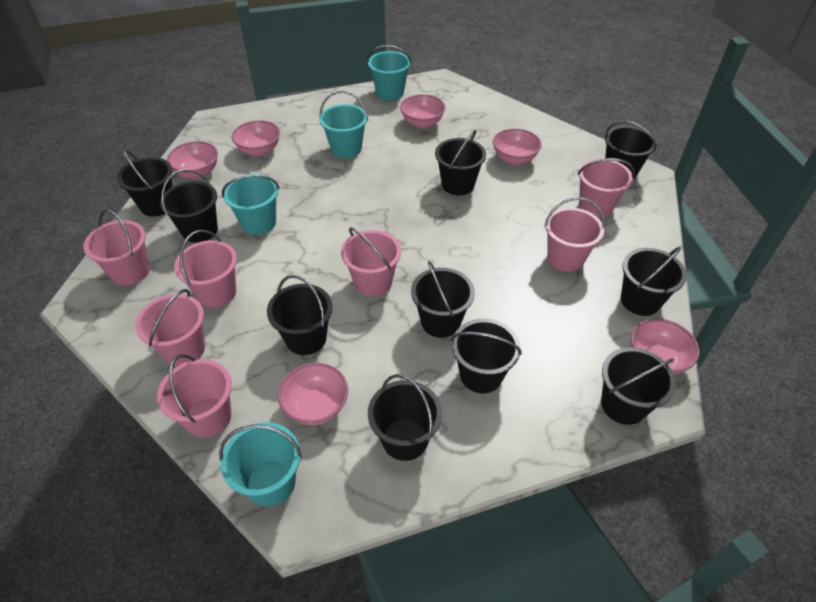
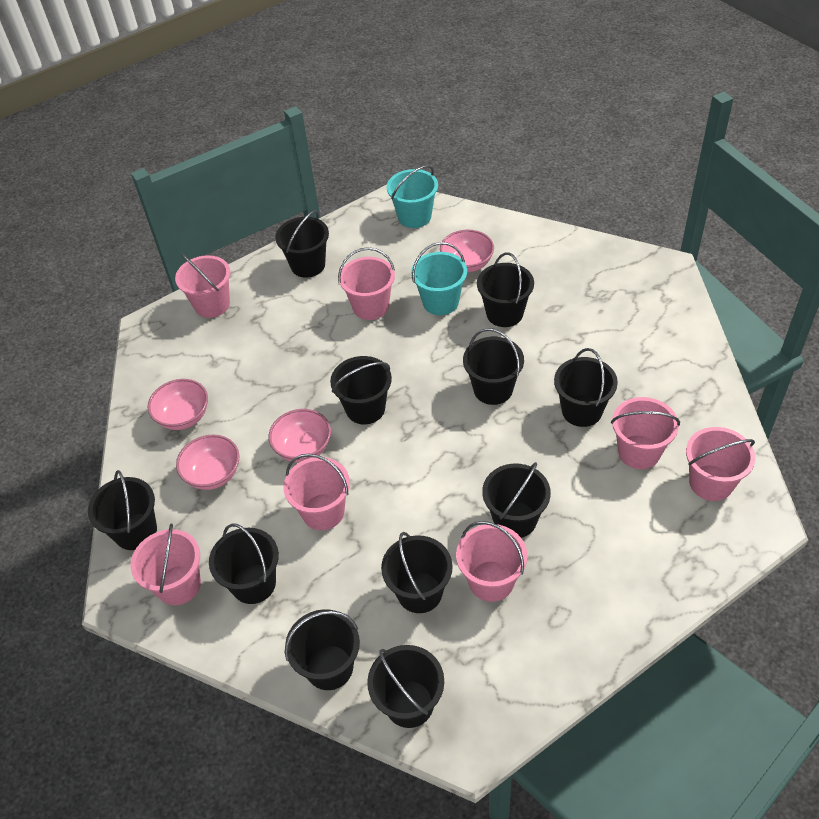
black bucket: [117,150,173,217] [160,169,218,243] [267,275,333,355] [368,374,442,461] [411,261,475,338] [435,130,486,195] [451,319,522,393] [601,347,676,425] [605,121,657,180] [621,247,687,316] = 10 -> [88,470,157,550] [209,523,279,604] [275,210,329,278] [285,609,360,690] [330,356,392,424] [367,645,444,728] [381,532,453,613] [463,328,524,405] [477,253,534,327] [482,462,551,538] [554,348,618,427] = 11
pink bowl: [167,141,218,179] [232,120,280,156] [278,363,348,425] [400,94,446,128] [493,128,542,165] [631,318,699,375] = 6 -> [148,379,208,430] [176,435,240,490] [269,409,331,463] [440,230,494,272] = 4
turquoise bucket: [219,422,302,507] [222,174,280,235] [319,91,368,158] [367,45,412,100] = 4 -> [387,165,438,228] [411,242,467,315] = 2

